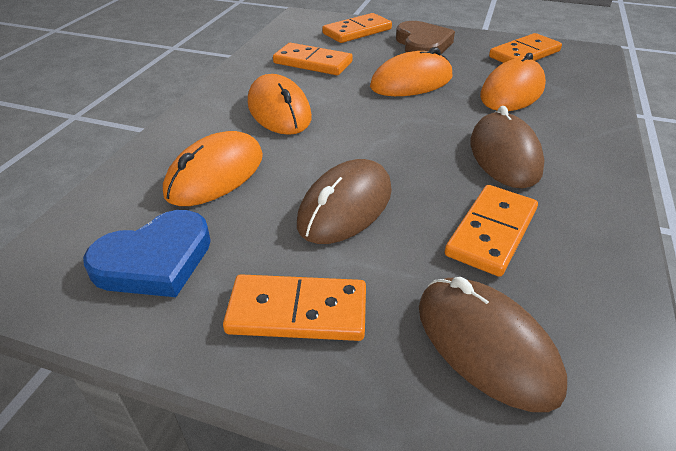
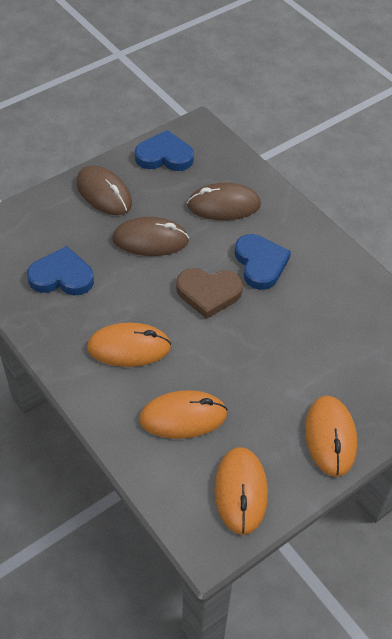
blue heart: [83,210,211,297] = 1 -> [27,246,94,295] [135,130,194,171] [235,234,291,290] = 3
orange domino: [223,274,366,341] [273,43,353,75] [322,13,392,43] [445,185,538,277] [489,33,562,63] = 5 -> none = 0

